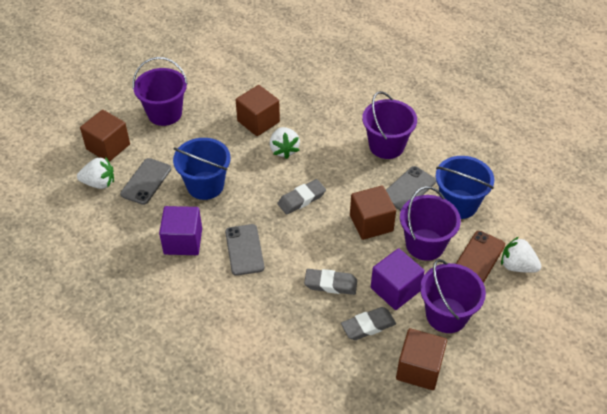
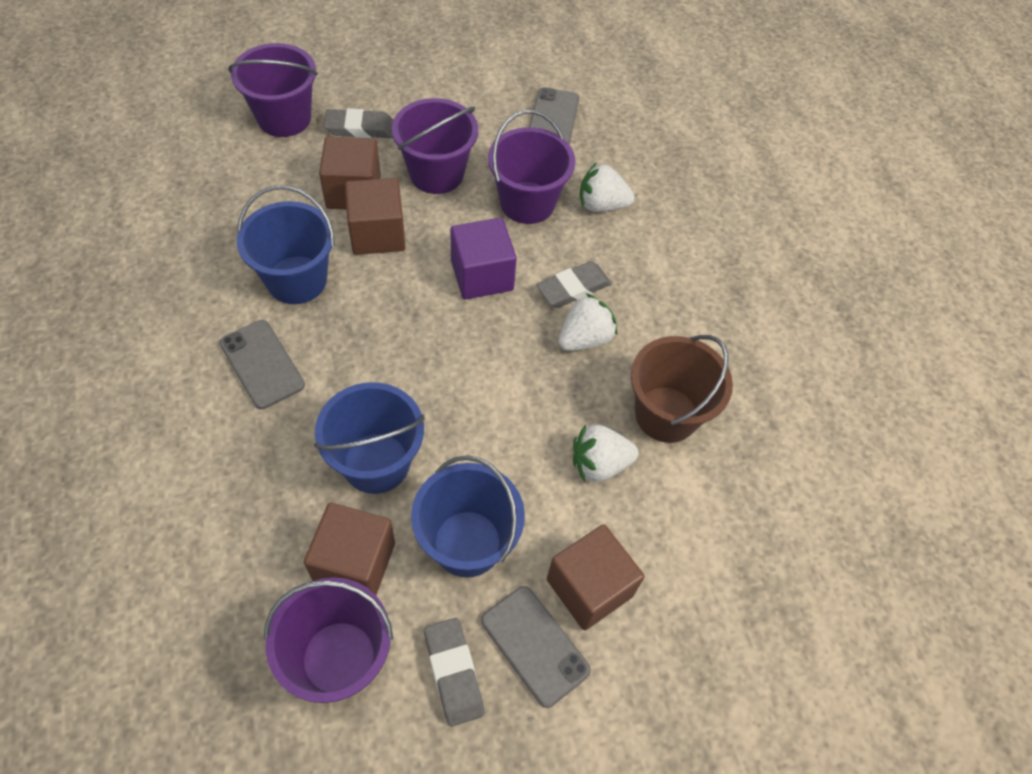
blue bucket: [173,138,231,200] [436,156,494,219] = 2 -> [237,186,335,304] [314,382,425,494] [411,455,525,577] = 3
brown bucket: none = 0 -> [631,335,733,443] = 1
brown phone: [456,231,505,283] = 1 -> none = 0
purple cube: [159,206,202,255] [371,248,425,310] = 2 -> [450,218,517,300] = 1

